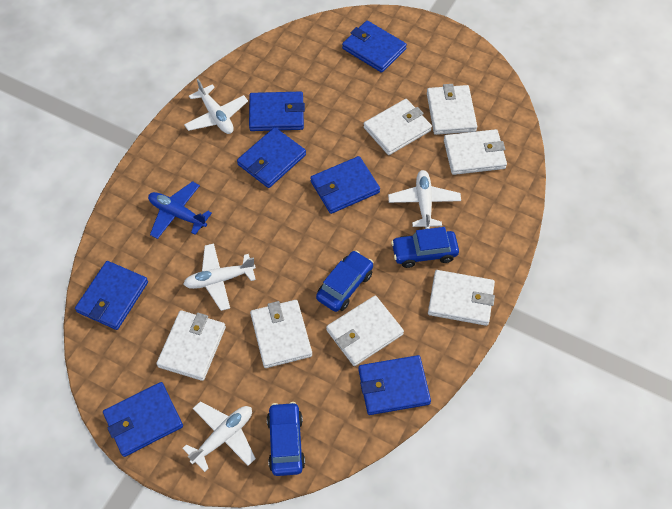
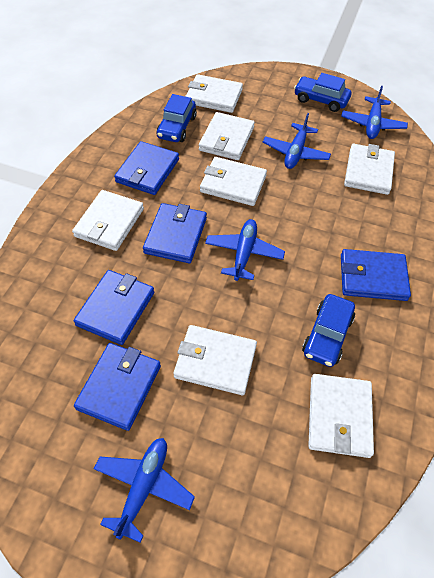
blue plane: [148,181,212,239] = 1 -> [94,438,195,543] [205,219,285,281] [263,113,331,169] [341,86,408,139] = 4
blue wallet: [75,261,148,330] [103,382,183,457] [237,127,306,188] [249,91,305,131] [310,156,380,214] [342,20,407,73] [358,355,431,415] = 7 -> [74,270,154,345] [74,343,161,431] [114,141,179,195] [143,203,207,263] [341,249,411,301] = 5
white plane: [182,401,256,472] [184,79,248,134] [184,243,256,311] [388,170,461,229] = 4 -> none = 0

